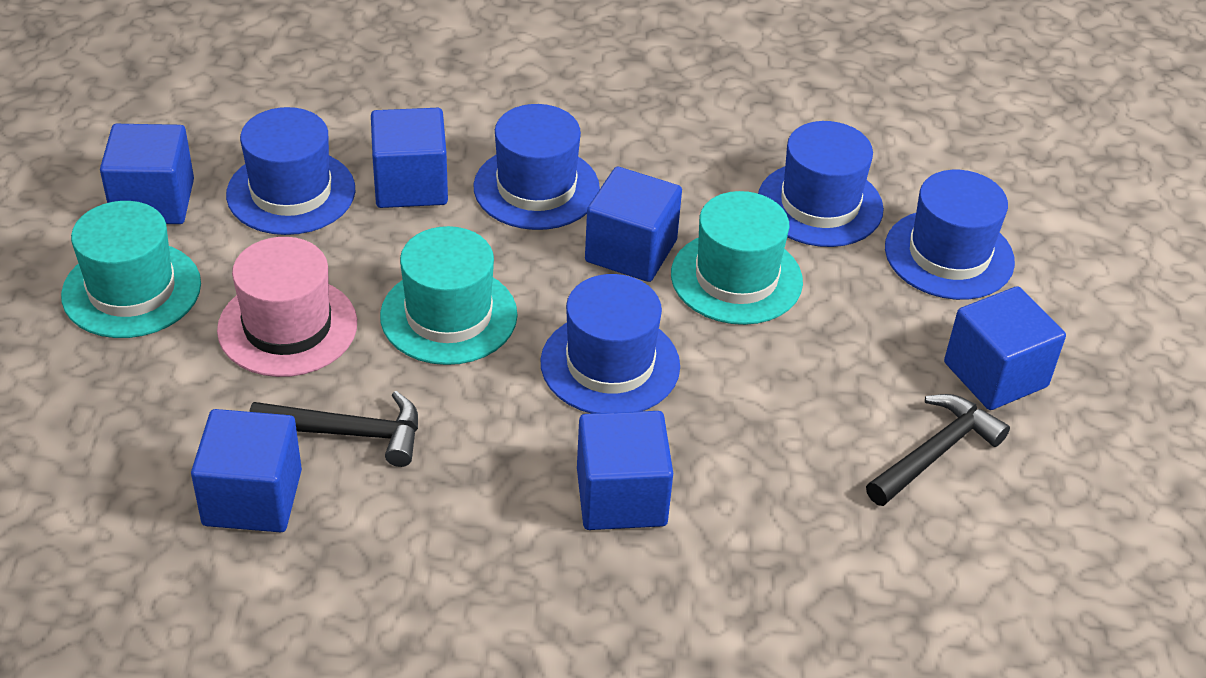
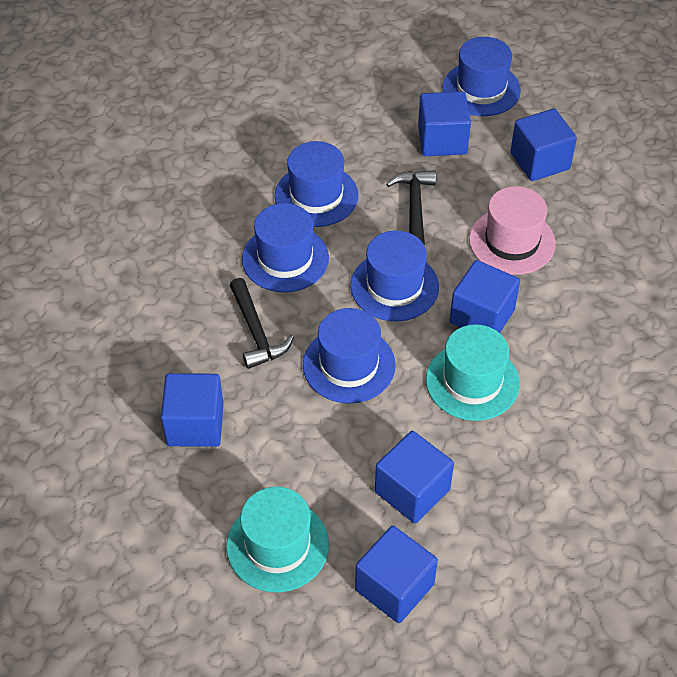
turquoise hat: [61,201,201,338] [380,226,518,365] [671,191,803,325] = 3 -> [226,487,329,592] [426,324,520,421] = 2

